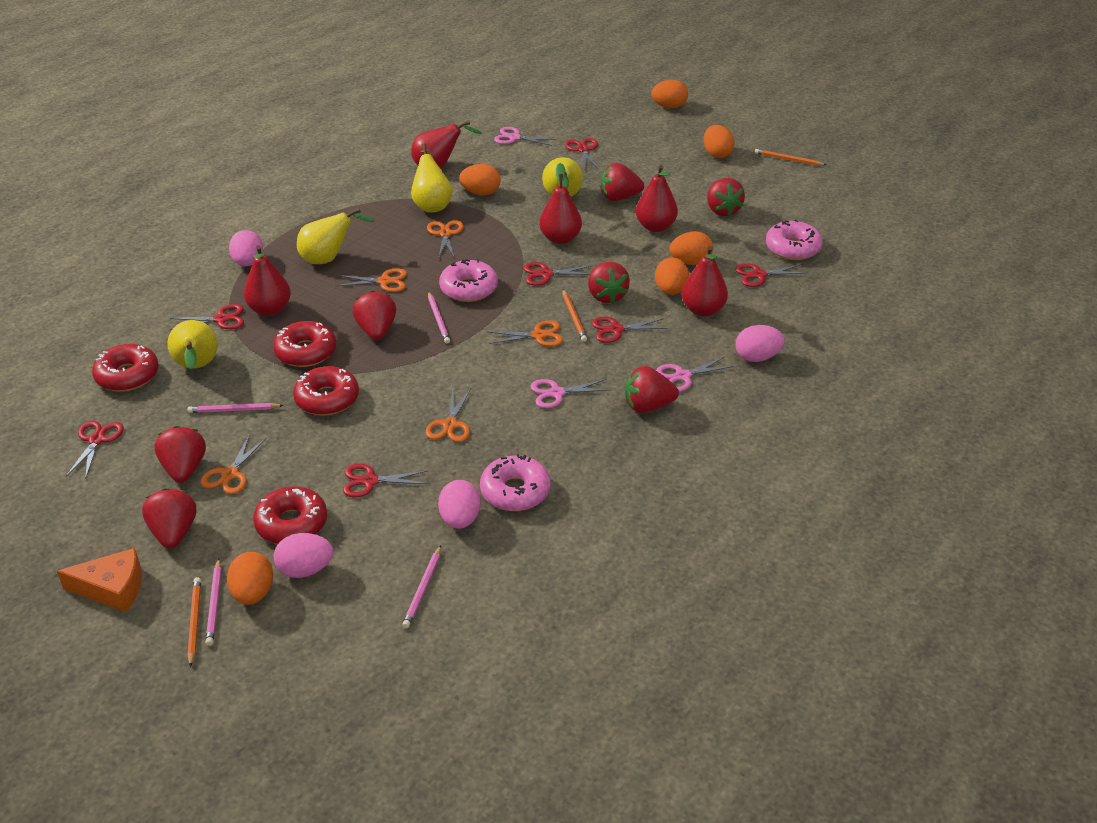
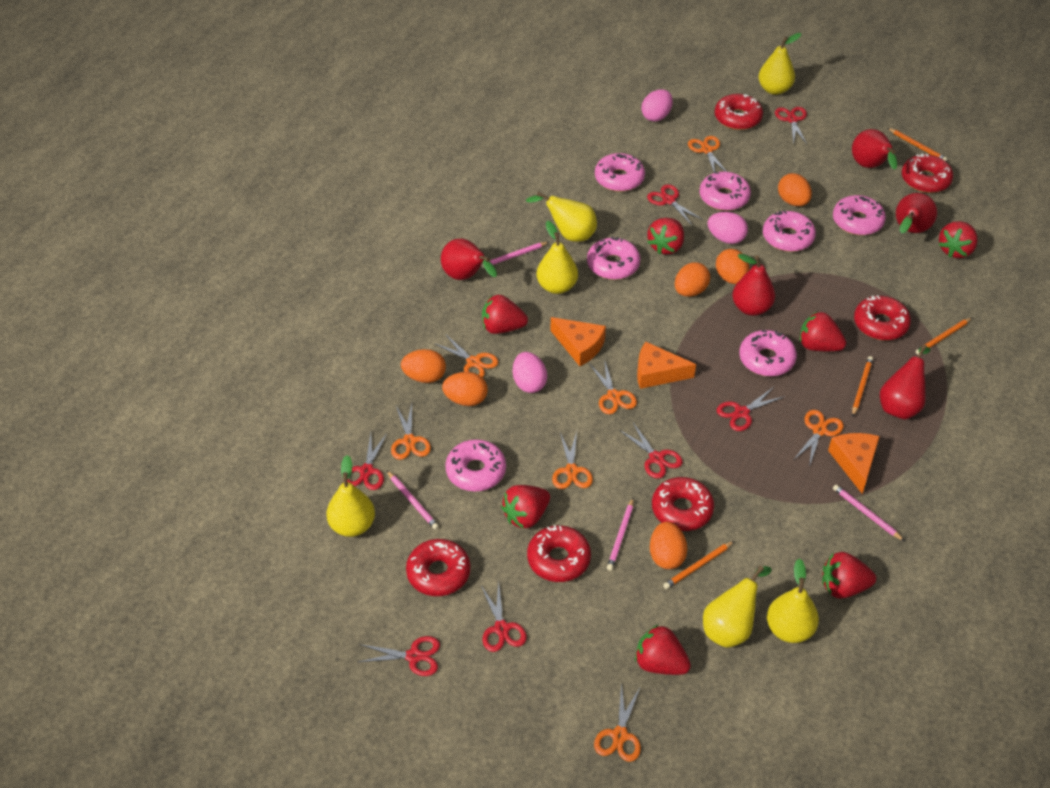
orange cheese: [57,548,142,612] = 1 -> [550,317,606,366] [637,342,696,389] [828,433,880,494] = 3
orange pencil: [187,577,201,667] [562,290,587,342] [755,149,826,166] = 3 -> [663,541,734,589] [852,356,873,416] [888,128,947,161] [915,317,972,355] = 4
orange scissors: [200,436,266,494] [336,268,407,292] [425,388,471,442] [427,220,464,259] [488,320,563,347] = 5 -> [391,404,431,460] [434,334,499,378] [552,431,593,489] [590,359,637,414] [594,682,641,762] [688,136,727,173] [794,410,844,467] = 7
pink donut: [439,259,498,302] [480,454,550,511] [766,219,823,260] = 3 -> [445,439,506,492] [587,236,640,280] [595,153,645,192] [699,172,751,211] [739,330,797,377] [763,210,816,252] [833,195,886,236] = 7
pink egg: [229,230,263,266] [274,533,333,578] [438,480,481,529] [735,325,785,362] = 4 -> [513,352,547,393] [641,89,673,122] [708,212,748,244] = 3
pink scissors: [494,127,556,146] [530,379,610,408] [656,357,734,392] = 3 -> none = 0
red donut: [92,344,159,392] [253,486,327,544] [273,321,336,367] [293,366,359,415] = 4 -> [406,539,470,596] [527,525,591,582] [652,477,714,531] [715,94,763,130] [854,295,911,340] [902,153,953,193] = 6
yellow pear: [167,320,218,369] [297,208,375,264] [411,144,453,213] [542,157,583,197] = 4 -> [326,455,375,537] [526,192,597,242] [537,221,578,294] [703,566,772,648] [758,33,801,95] [767,559,819,643] = 6

